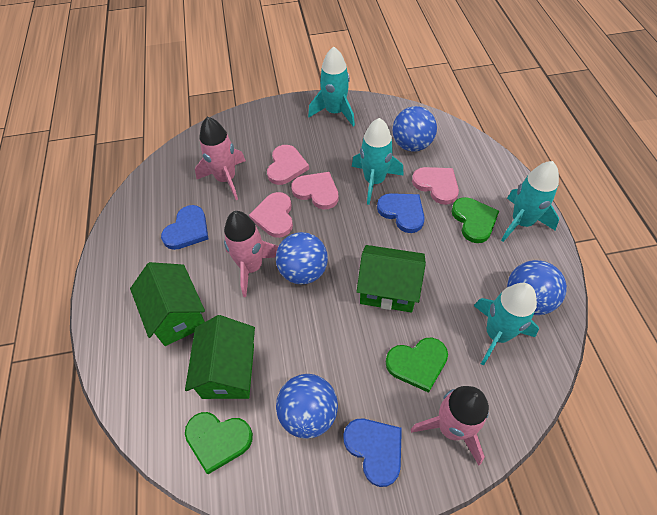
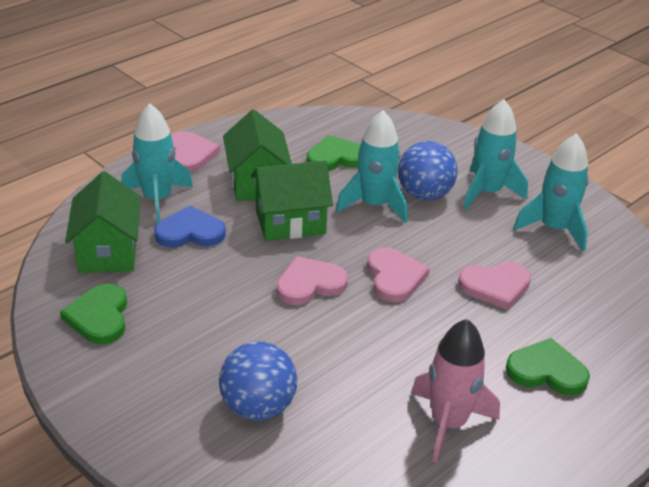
blue ball: [276,232,328,284] [276,374,338,439] [392,106,437,152] [507,260,567,315] = 4 -> [219,341,297,421] [398,141,458,201] = 2
blue heart: [161,205,208,250] [344,419,402,487] [377,193,425,233] = 3 -> [154,206,226,248] = 1
pink rocket: [195,116,246,200] [224,211,278,297] [411,386,489,465] = 3 -> [411,319,500,463] = 1

